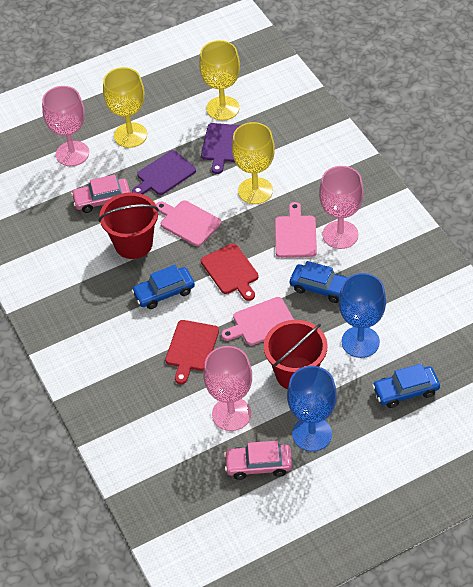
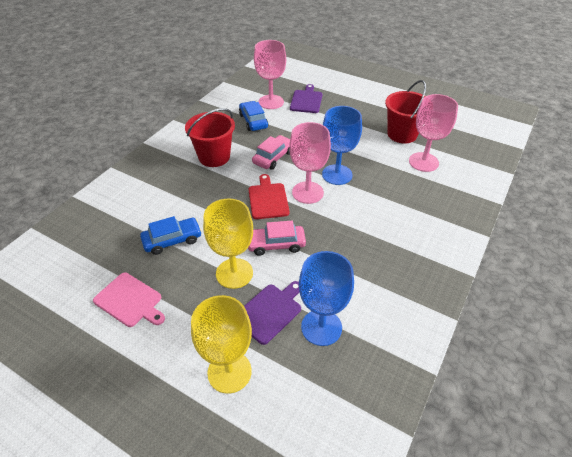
blue car: [131,265,195,309] [290,261,348,303] [372,364,440,408] = 3 -> [140,216,202,255] [239,101,268,131] = 2
pink cutting board: [156,200,221,246] [221,297,294,345] [275,202,317,258] = 3 -> [93,273,165,327] = 1
red cutting board: [165,320,219,384] [201,244,259,301] = 2 -> [249,174,290,219] = 1
yellow goblet: [103,67,147,148] [199,40,240,121] [232,122,275,204] = 3 -> [191,295,252,394] [203,198,253,289] = 2

